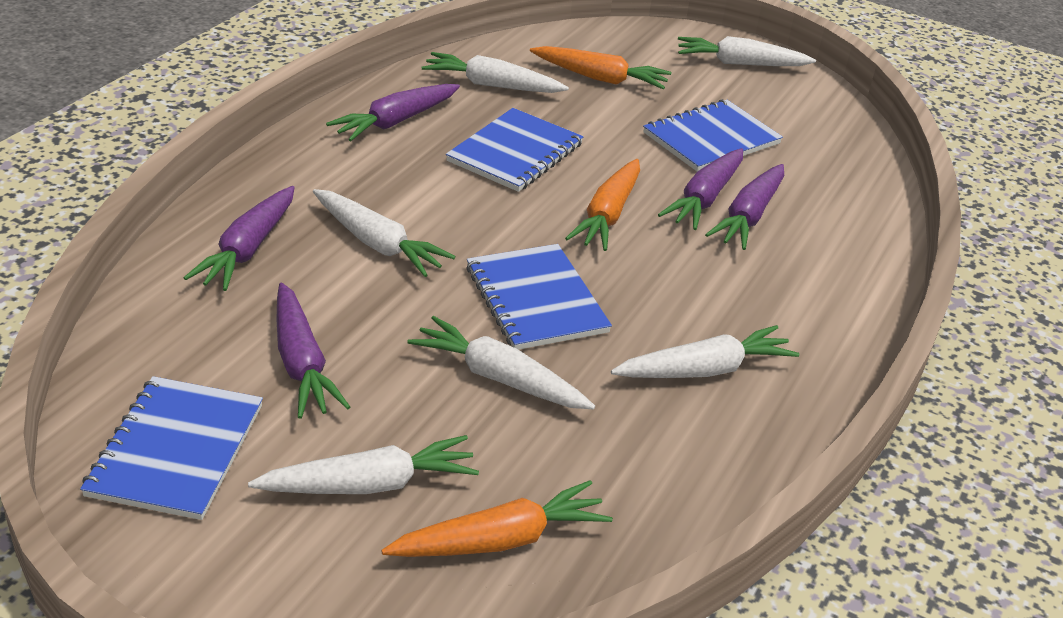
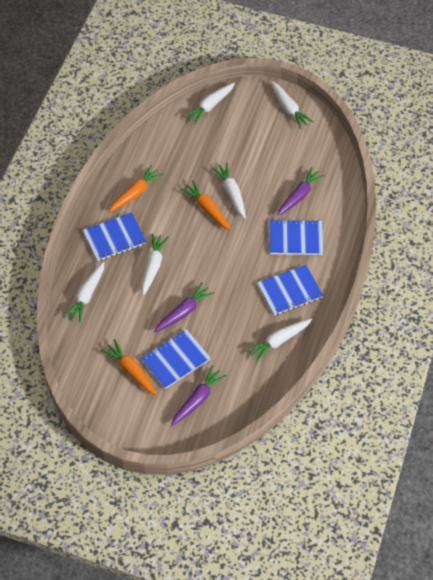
purple carrot: [184,186,295,291] [276,283,350,419] [326,84,460,141] [658,148,743,230] [705,164,784,250] = 5 -> [154,282,215,332] [171,365,227,426] [277,167,325,216] = 3

